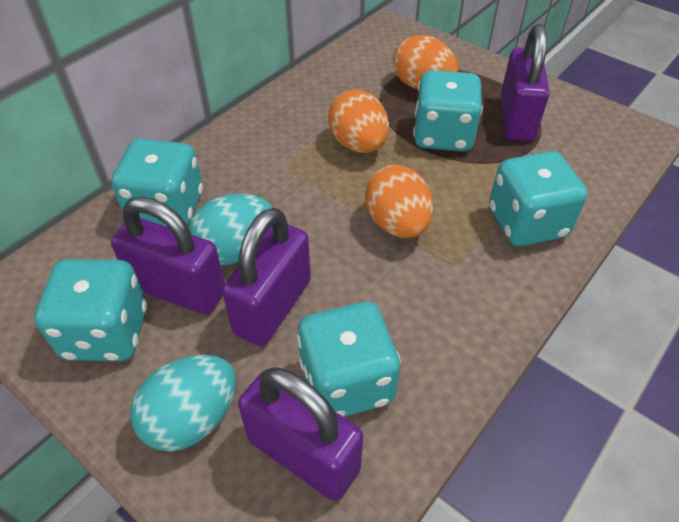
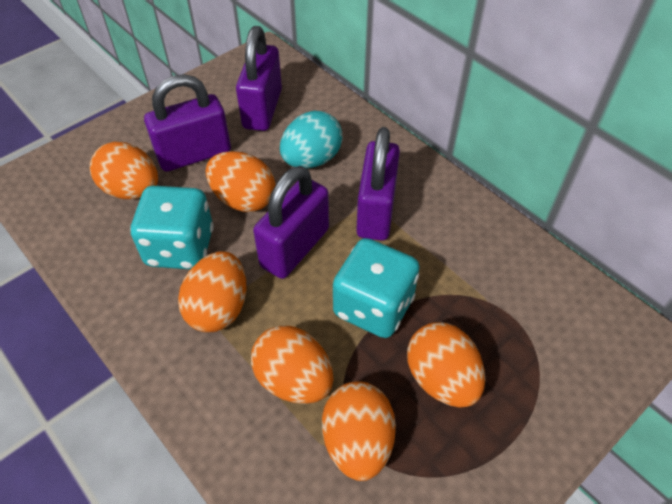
orange egg: [328,90,389,153] [365,165,433,238] [393,35,458,89] = 3 -> [90,142,158,199] [178,251,247,332] [206,151,275,212] [251,325,334,404] [322,381,396,481] [407,322,485,408] = 6
turquoise dice: [34,259,147,361] [111,139,203,227] [297,302,401,417] [413,70,483,152] [489,151,587,247] = 5 -> [130,186,214,269] [333,238,420,338] = 2
turquoise egg: [130,355,236,451] [189,194,272,265] = 2 -> [280,111,343,168] = 1

